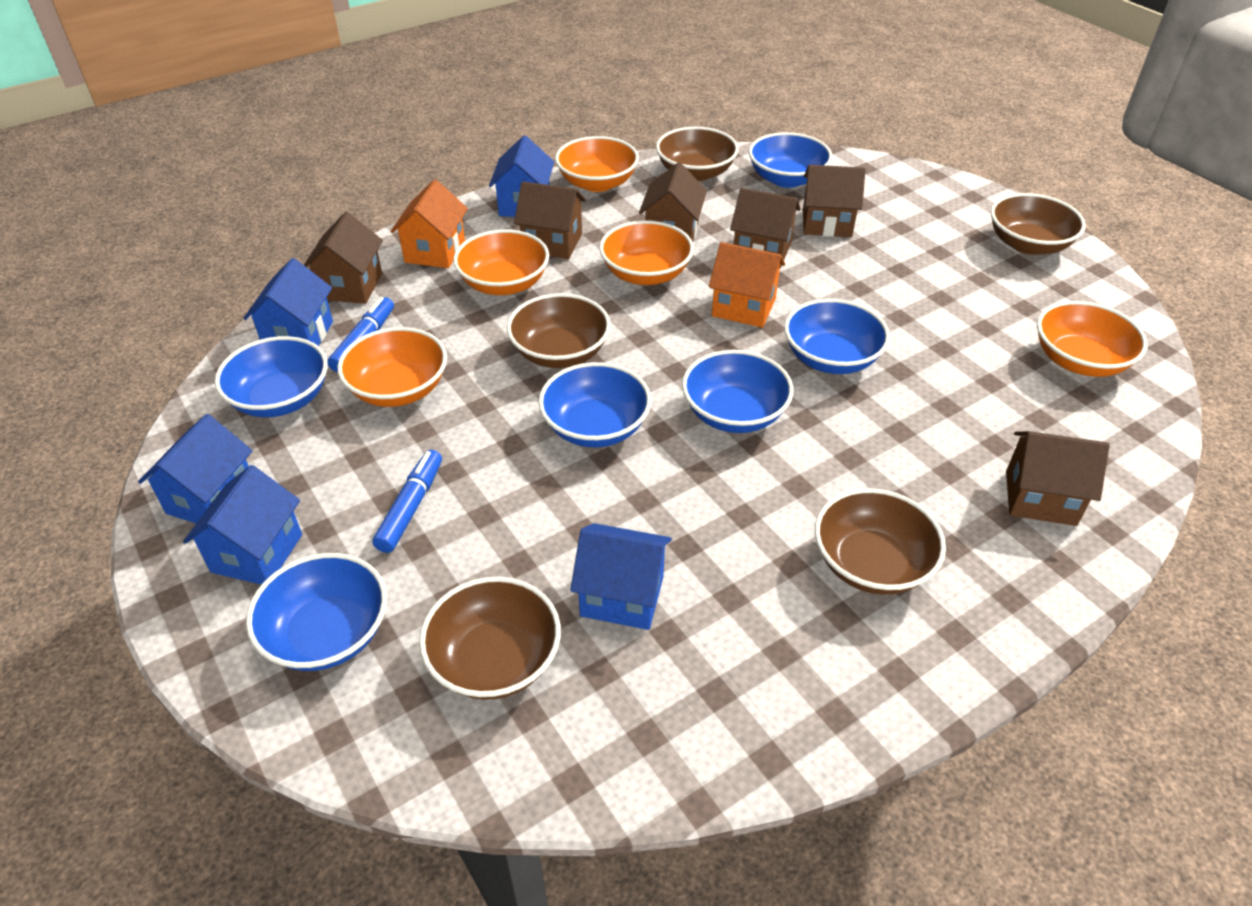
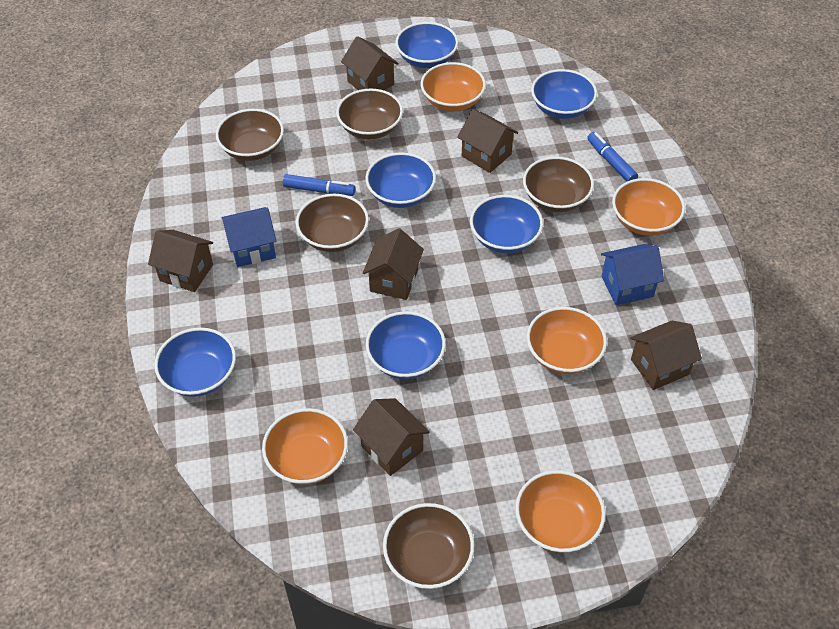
blue house: [138,414,252,523] [183,465,302,585] [243,258,333,346] [489,136,554,217] [570,523,672,630] = 5 -> [221,207,276,267] [601,244,664,305] = 2
orange house: [391,179,468,268] [709,242,785,328] = 2 -> none = 0

